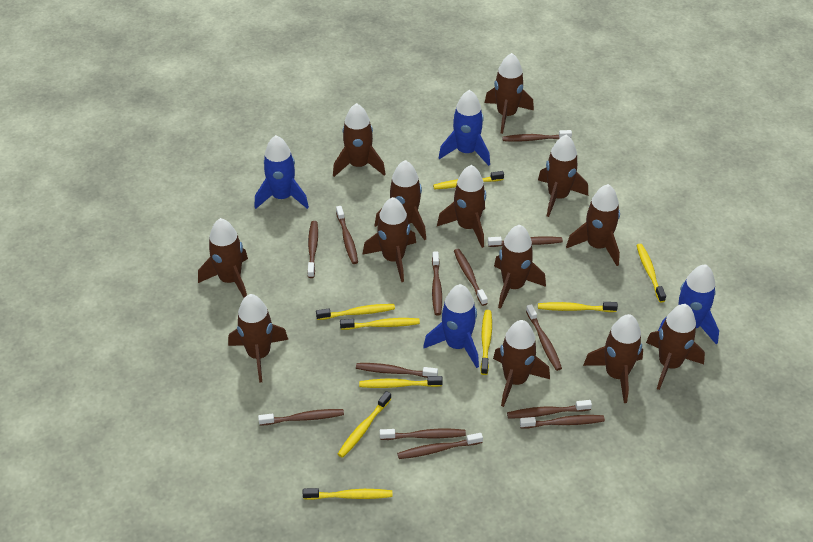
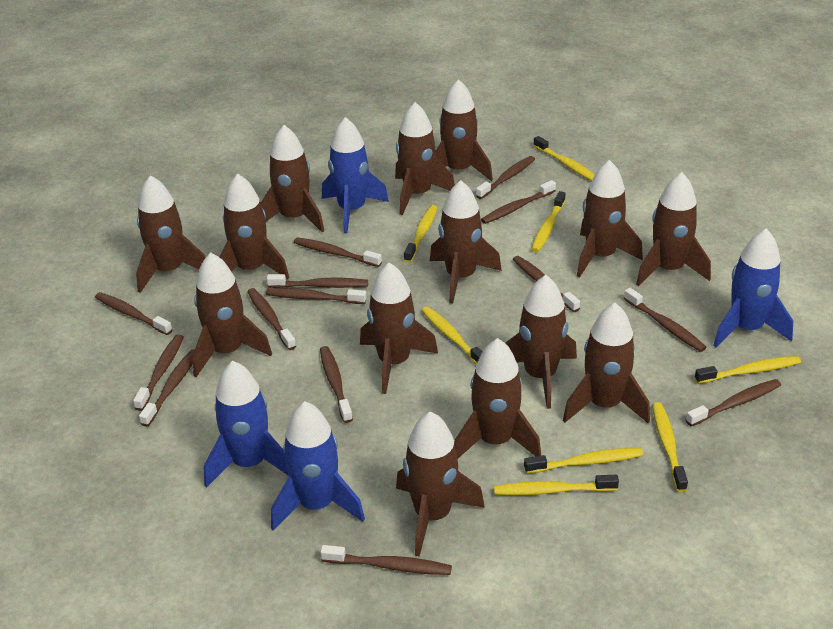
brown rocket: [198,218,248,298] [228,294,288,383] [333,103,386,177] [362,197,416,282] [375,160,426,240] [437,165,486,248] [485,53,534,134] [493,320,550,407] [494,225,546,309] [538,135,588,217] [566,184,620,266] [583,314,643,403] [646,304,705,390] = 13 -> [136,175,206,293] [192,253,272,377] [219,174,289,279] [261,125,324,233] [360,262,438,394] [395,102,455,215] [396,411,485,557] [430,180,502,303] [436,79,493,181] [454,338,541,459] [505,275,577,409] [563,303,650,423] [577,160,643,278] [636,172,711,286] = 14
brown toothbrush: [258,409,344,426] [307,221,318,278] [336,206,358,264] [356,363,438,378] [380,429,466,440] [397,433,483,459] [432,252,442,315] [454,249,488,306] [488,236,563,247] [502,130,572,142] [507,400,592,419] [520,415,605,428] [526,304,562,371] = 13 -> [95,292,172,335] [133,334,184,411] [139,349,194,427] [247,288,296,350] [266,288,367,304] [267,274,368,288] [294,237,382,267] [320,346,353,423] [321,545,452,575] [476,156,535,199] [481,180,556,224] [513,256,580,312] [624,288,707,352] [686,379,781,426] = 14
yellow toothbrush: [303,488,392,500] [316,304,395,320] [338,391,391,458] [340,318,420,330] [359,376,443,388] [433,171,504,189] [480,310,492,375] [538,302,618,312] [636,244,666,302] = 9 -> [404,205,438,263] [421,306,482,364] [494,475,619,496] [524,448,643,474] [531,191,566,252] [533,136,595,181] [652,402,688,492] [695,356,801,384] = 8

